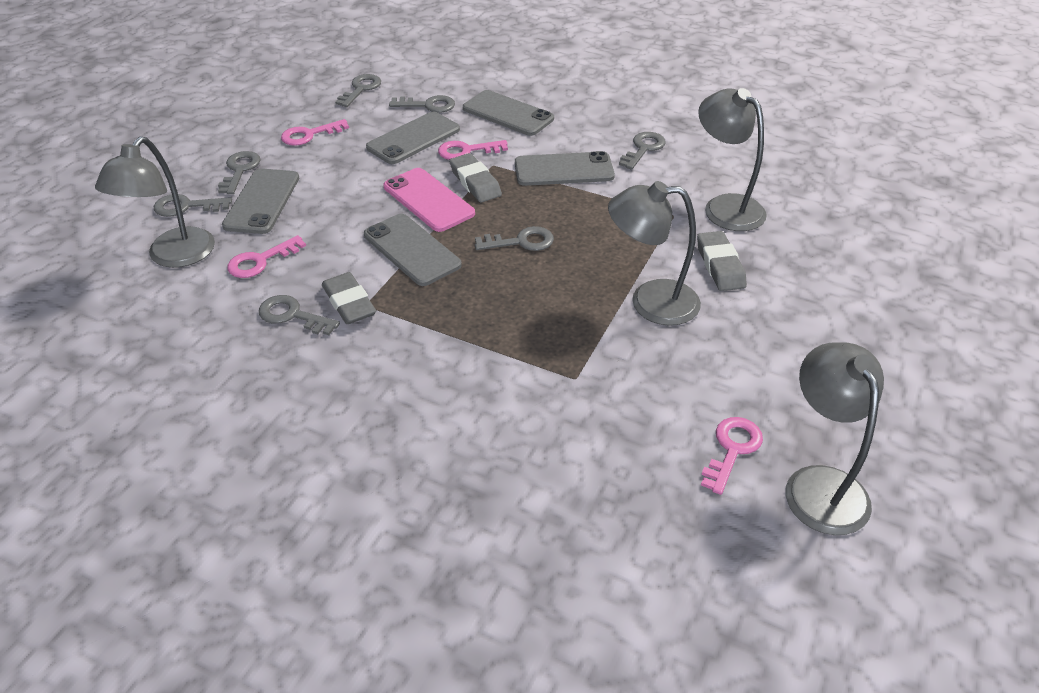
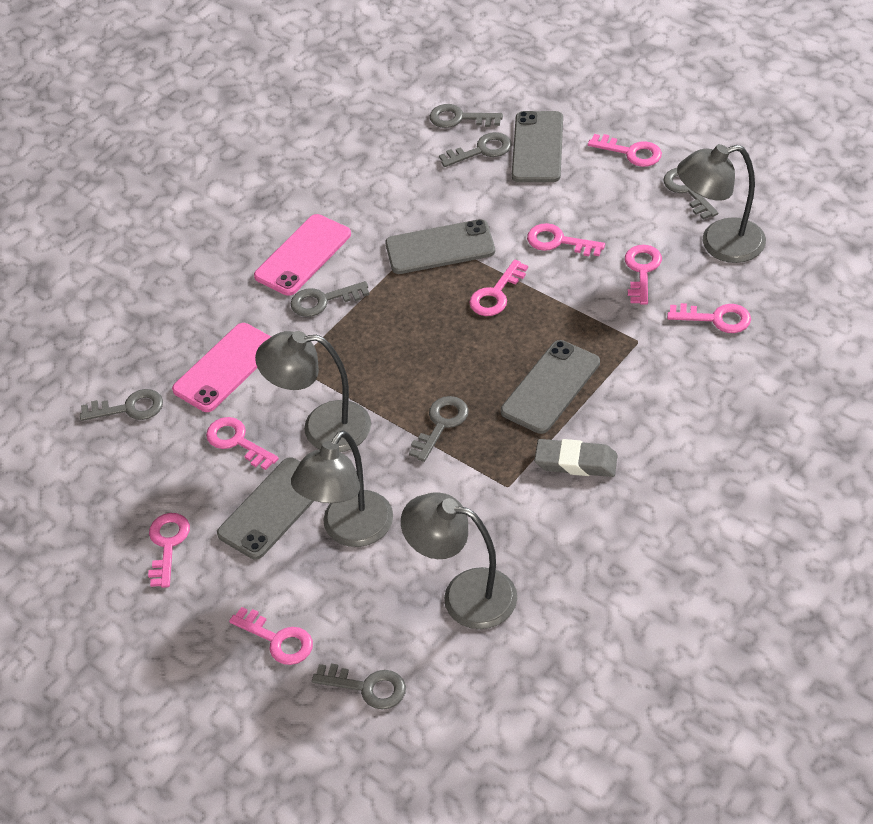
grey eraser: [322,272,376,324] [449,153,502,203] [697,231,747,291] = 3 -> [534,439,618,477] = 1
grey phone: [222,168,299,234] [364,214,462,286] [366,112,460,164] [463,90,554,136] [515,151,615,186] = 5 -> [217,457,314,559] [385,219,495,274] [501,340,600,434] [512,111,563,182] = 4
pink key: [227,235,306,278] [281,119,349,146] [438,140,508,160] [701,417,763,495] = 4 -> [148,513,190,588] [206,417,279,470] [229,607,313,665] [469,260,528,316] [527,223,605,256] [588,134,662,167] [625,245,662,305] [667,303,751,333] = 8
pink phone: [384,168,475,232] = 1 -> [172,323,271,412] [254,214,351,296] = 2

